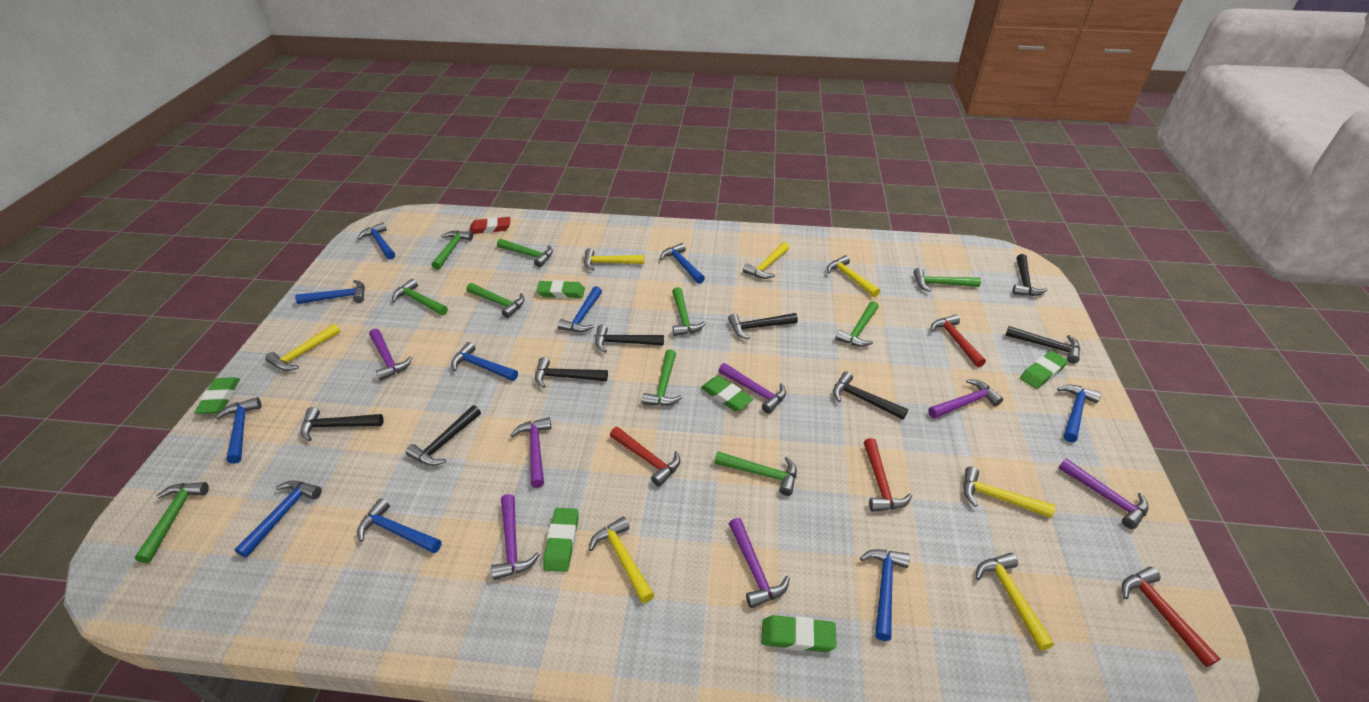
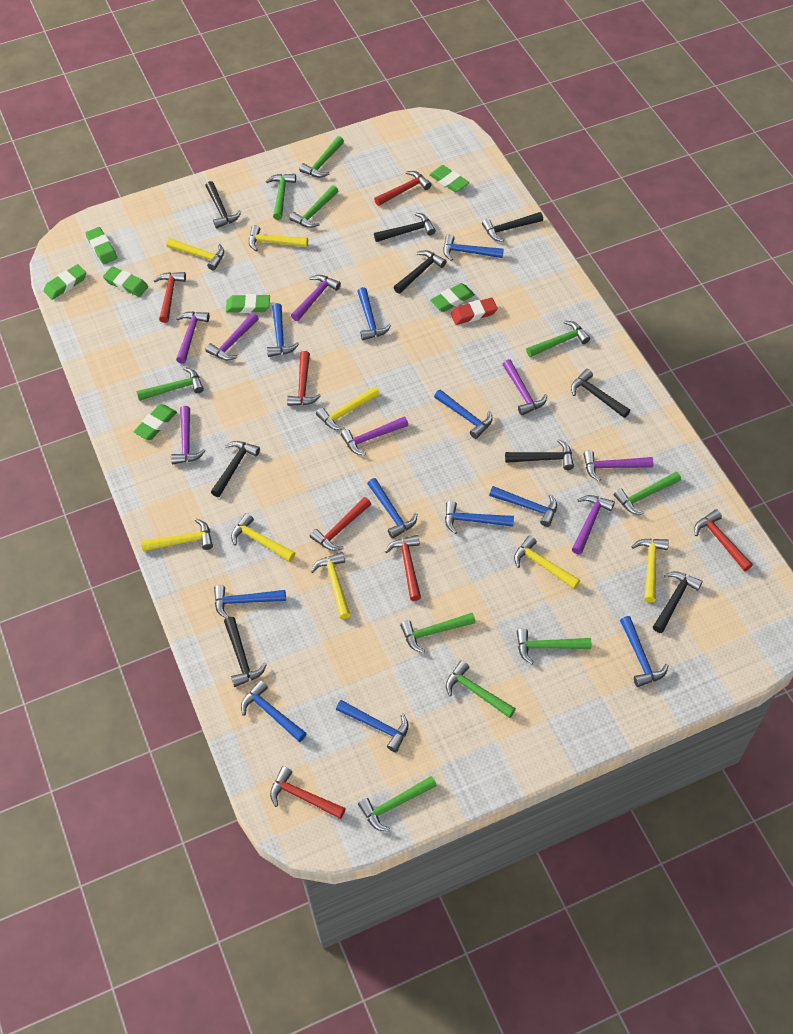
black hammer: [300,407,384,441] [406,405,481,466] [535,357,608,388] [595,325,664,353] [728,313,798,339] [833,372,908,420] [1005,326,1080,364] [1012,254,1047,296] = 8 -> [205,181,241,228] [211,441,260,497] [224,617,267,687] [374,213,436,242] [393,250,447,294] [482,212,543,242] [505,439,574,470] [571,369,630,418] [653,571,703,633] = 9
blue hammer: [215,397,261,464] [234,480,322,558] [295,280,365,304] [357,222,395,260] [357,498,442,553] [451,342,518,381] [558,286,602,332] [660,243,705,284] [860,549,910,641] [1057,385,1101,442] = 10 -> [214,585,286,618] [241,680,307,742] [267,303,299,357] [336,700,409,752] [357,287,391,340] [367,478,417,539] [434,389,493,439] [443,234,504,261] [445,501,514,534] [489,486,557,527] [620,616,669,687] = 11
green eraser: [194,377,240,414] [536,280,585,298] [543,508,579,572] [701,376,753,412] [762,615,837,652] [1020,351,1068,389] = 6 -> [44,264,86,300] [85,227,117,264] [103,266,148,297] [133,404,177,440] [226,294,270,313] [429,165,469,192] [430,283,475,312] = 7
purple hammer: [369,329,412,381] [491,494,540,580] [511,417,551,488] [718,363,786,414] [729,518,790,608] [928,379,1003,419] [1058,458,1149,529] = 7 -> [171,406,205,464] [176,311,209,364] [205,313,259,361] [291,275,341,321] [341,416,408,455] [502,359,547,416] [572,495,615,555] [583,450,653,482] = 8
red hammer: [610,427,680,487] [864,438,912,512] [931,314,986,367] [1122,567,1221,667] = 4 -> [153,272,186,323] [270,766,346,819] [287,351,321,406] [310,497,371,551] [374,171,431,206] [385,535,421,601] [694,509,753,571] = 7
yellow hammer: [265,324,341,371] [584,248,644,271] [589,517,654,603] [743,242,789,279] [827,255,880,297] [963,466,1056,518] [976,553,1054,651] = 7 -> [141,519,213,551] [166,238,224,271] [231,513,295,562] [249,225,308,251] [311,552,351,619] [316,387,379,430] [514,535,580,589] [632,539,669,602] = 8

